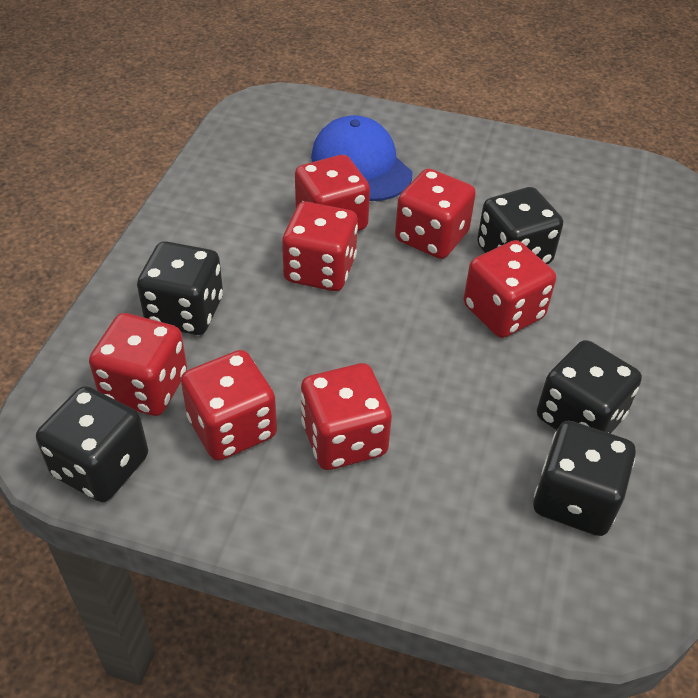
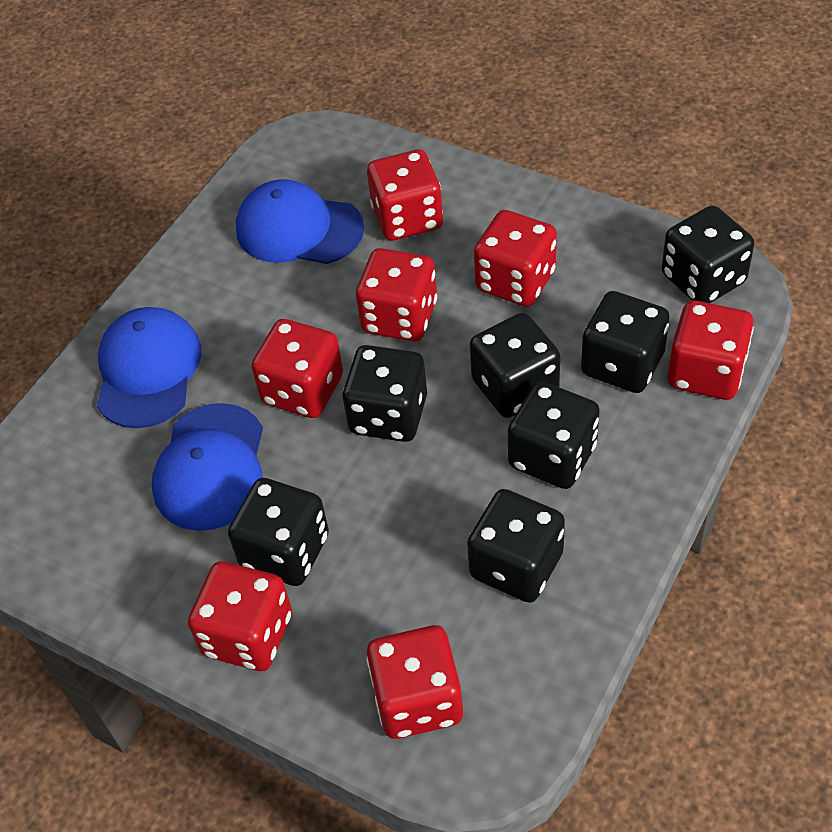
black dice: [36,386,148,502] [137,241,223,335] [477,187,563,264] [533,421,636,536] [537,340,642,434] = 5 -> [228,478,329,586] [342,345,427,442] [467,489,565,603] [470,313,560,418] [507,382,600,489] [581,291,669,393] [662,206,754,303] = 7
blue cap: [311,115,413,201] = 1 -> [97,307,201,428] [152,403,263,531] [236,179,364,264] = 3

